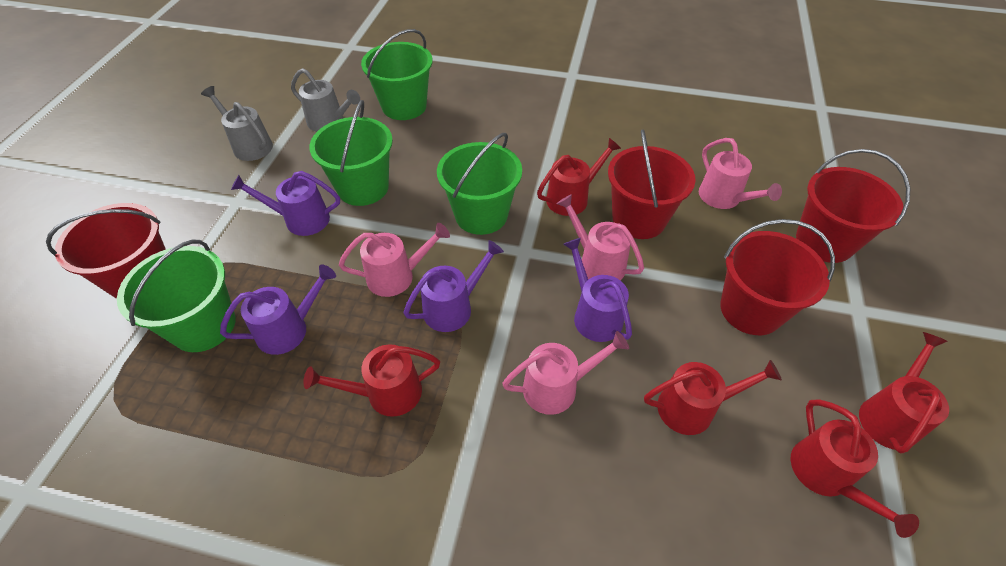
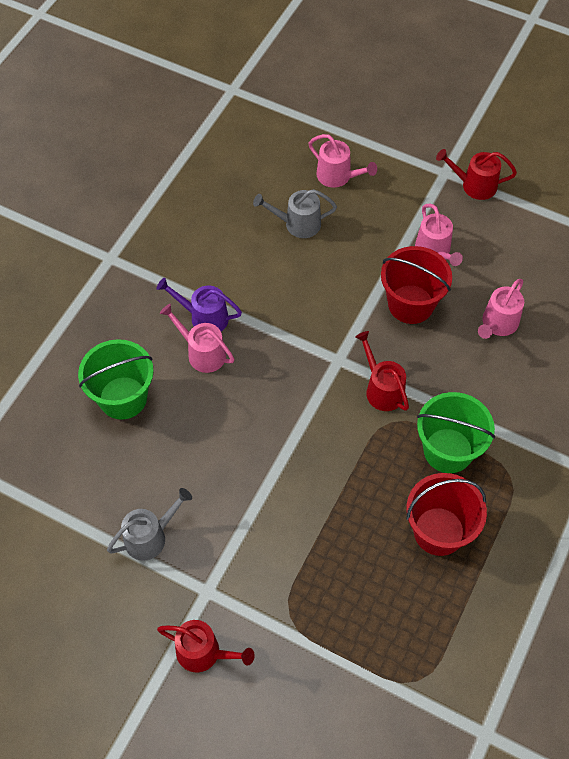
green bucket: [117,239,236,352] [309,100,393,206] [361,29,433,120] [437,133,522,235] = 4 -> [78,339,154,420] [417,392,495,473] = 2
purple watering can: [220,264,336,355] [231,171,340,236] [403,240,504,332] [563,238,632,342] = 4 -> [156,278,242,331] = 1
red bucket: [46,203,166,299] [608,130,696,239] [720,219,835,335] [796,149,910,263] = 4 -> [381,246,452,324] [406,473,487,556] = 2
red watering can: [303,344,440,417] [537,138,621,216] [644,360,782,435] [791,399,919,538] [859,332,949,454] = 5 -> [157,620,255,672] [355,331,409,411] [436,149,517,200] = 3

